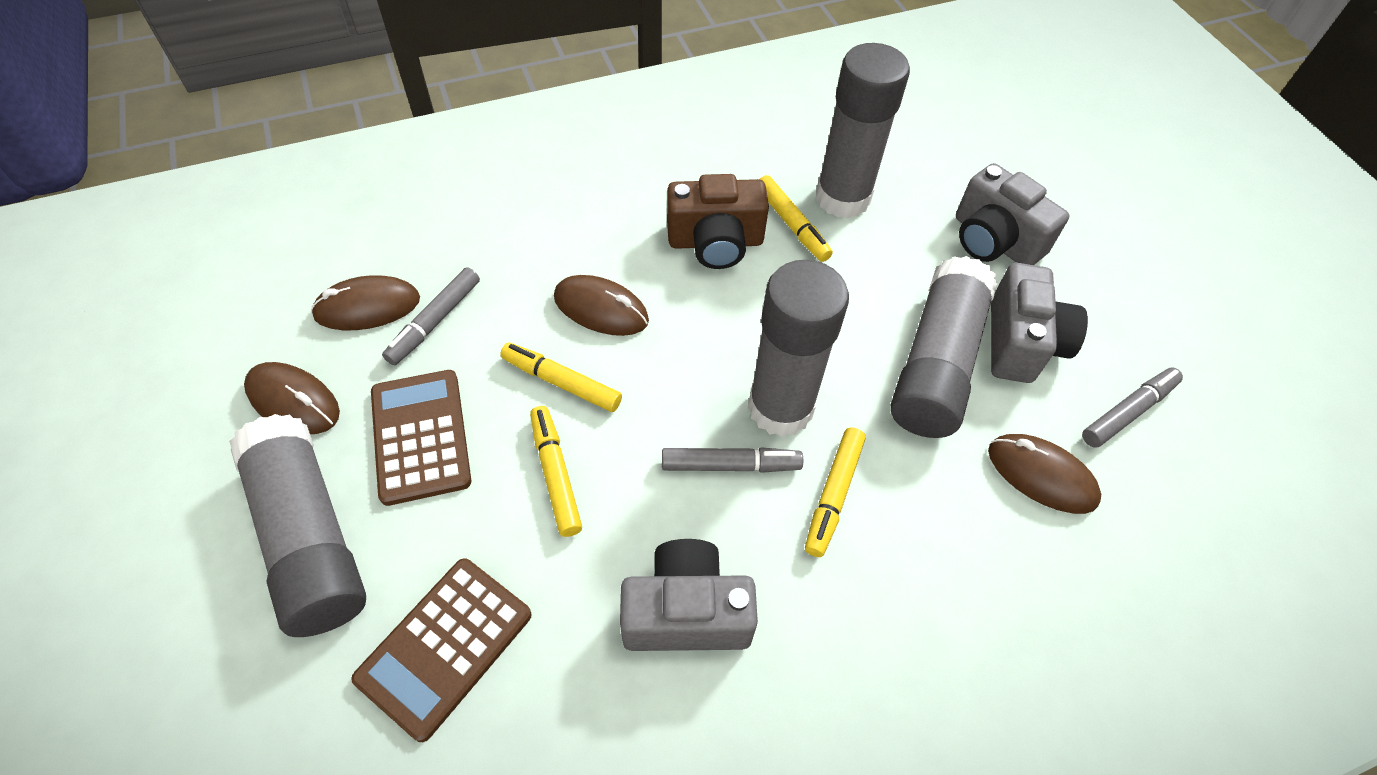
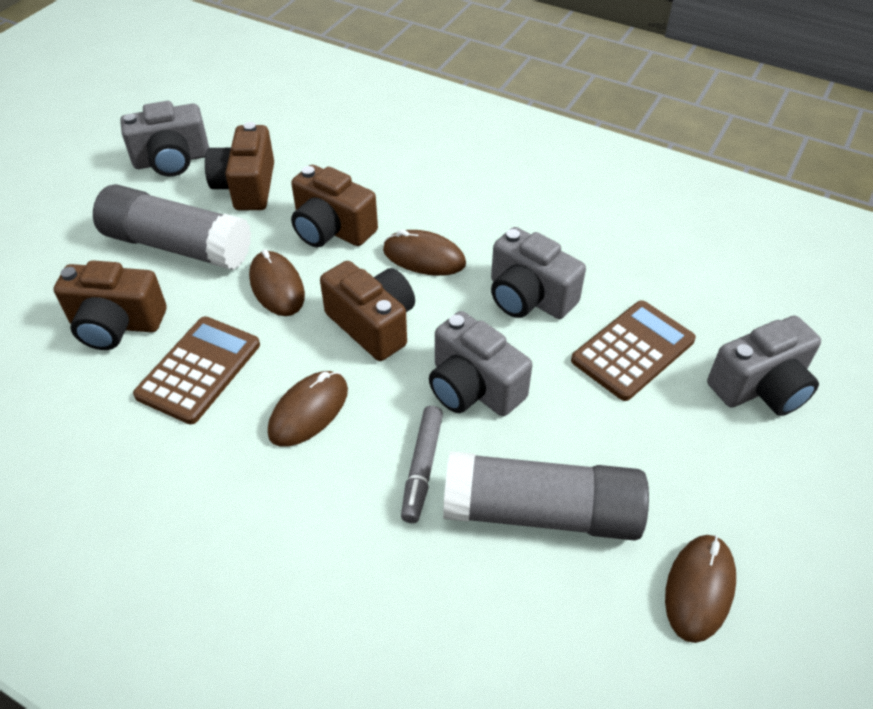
brown camera: [667,174,769,269] = 1 -> [54,260,167,350] [205,122,274,210] [291,165,378,247] [320,261,415,361] = 4
grey camera: [620,539,758,651] [956,163,1069,265] [991,263,1088,383] = 3 -> [120,101,209,177] [429,311,533,416] [491,227,586,319] [707,316,821,416] = 4
grey glue stick: [229,414,366,637] [748,260,849,437] [816,43,910,219] [891,256,998,438] = 4 -> [93,184,251,270] [443,451,649,541] = 2
grey marker: [382,267,480,365] [662,447,803,473] [1082,367,1183,448] = 3 -> [401,406,443,523] = 1
yellow marker: [500,342,622,412] [530,406,582,537] [759,175,833,262] [805,427,866,557] = 4 -> none = 0

